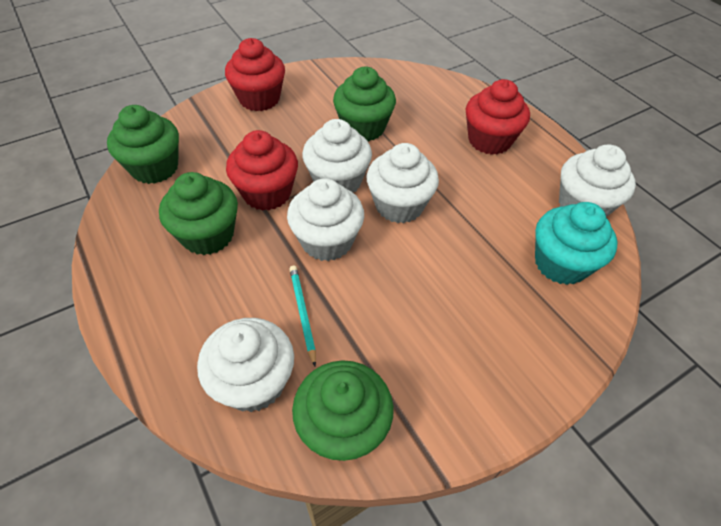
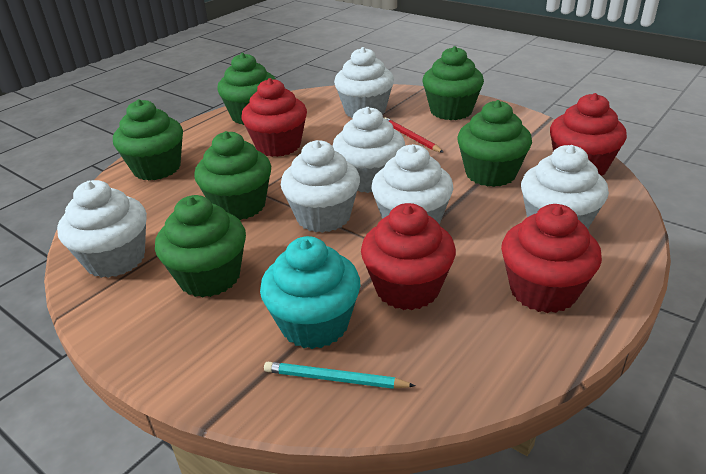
green cupcake: [107,105,179,184] [159,172,238,255] [292,360,394,461] [333,67,396,141] = 4 -> [113,99,183,181] [155,195,246,298] [194,131,271,220] [217,53,276,125] [423,46,484,120] [457,100,532,187] = 6
red cupcake: [225,38,285,111] [226,130,298,211] [466,79,530,155] = 3 -> [241,78,307,157] [361,203,456,310] [501,204,602,313] [550,93,627,176] = 4
red pencil: none = 0 -> [384,117,444,153] = 1
white cupcake: [197,318,294,412] [287,178,364,261] [302,119,372,192] [366,143,439,223] [559,144,636,217] = 5 -> [57,180,147,278] [281,140,360,233] [333,107,405,193] [334,47,394,118] [371,144,454,224] [521,145,609,229] = 6

